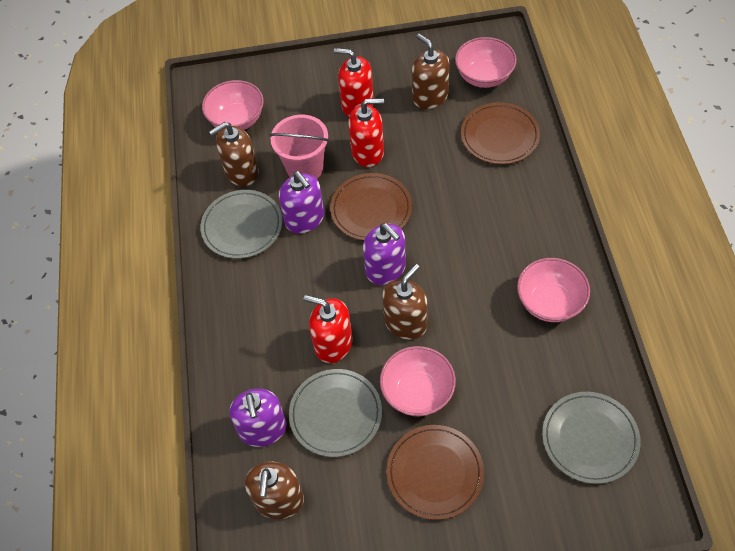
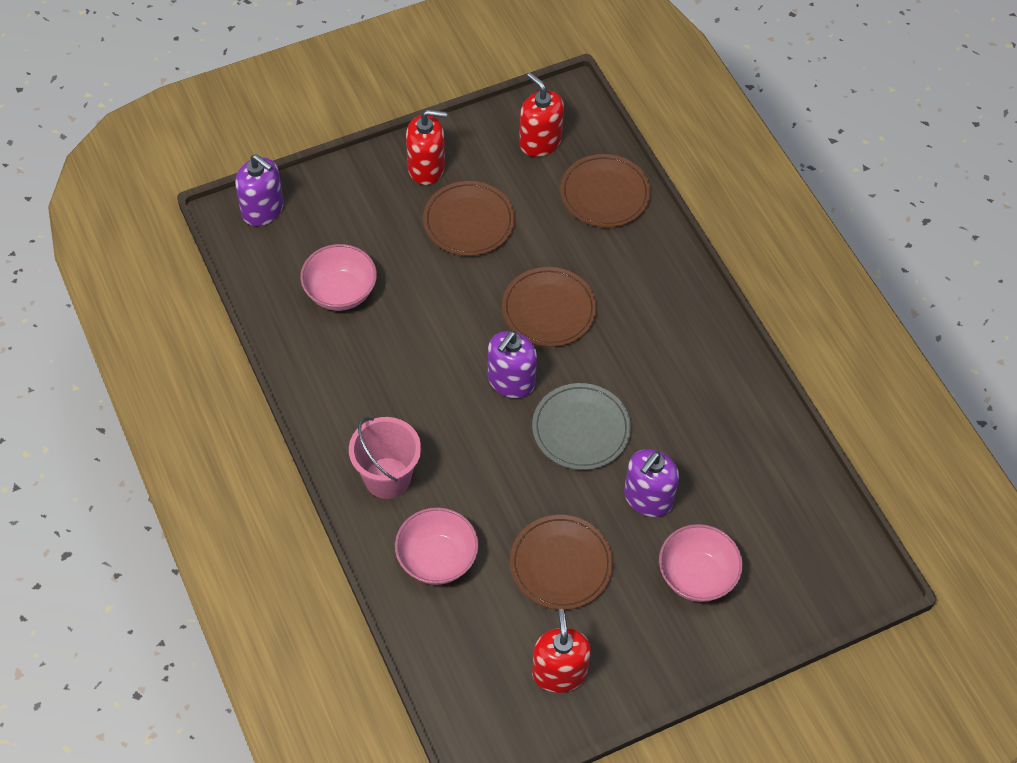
brown plate: [330,173,412,241] [386,425,484,520] [461,102,540,164] = 3 -> [423,181,515,256] [502,267,597,347] [510,515,613,610] [560,154,651,228] = 4
brown soap dispenser: [209,122,259,187] [245,462,304,519] [382,264,427,340] [412,34,450,109] = 4 -> none = 0
grey plate: [200,190,283,259] [289,369,382,457] [542,392,641,484] = 3 -> [532,383,631,470] = 1
pink bowl: [202,80,264,130] [380,346,456,416] [455,37,517,88] [517,258,590,322] = 4 -> [300,244,377,311] [395,507,479,585] [659,524,743,602] = 3

